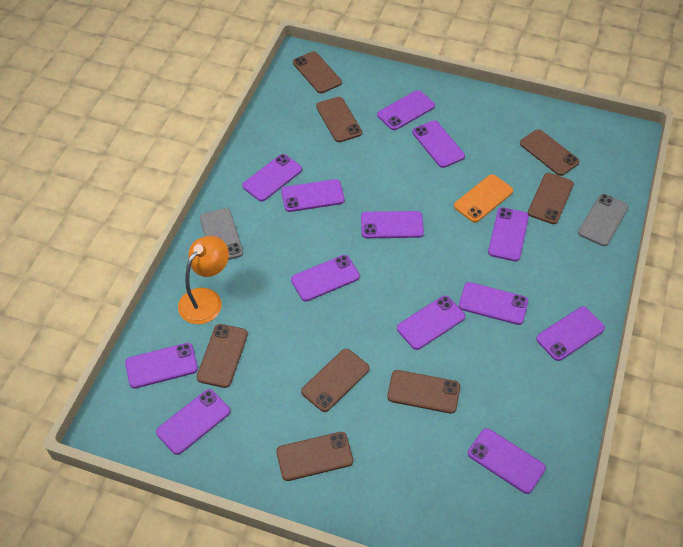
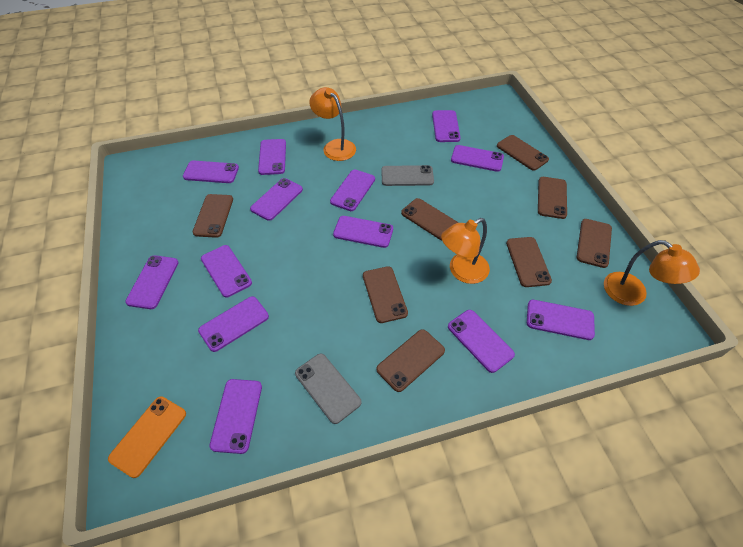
orange lamp: [178,236,229,324] = 1 -> [309,87,356,161] [441,218,490,284] [604,240,700,306] = 3

